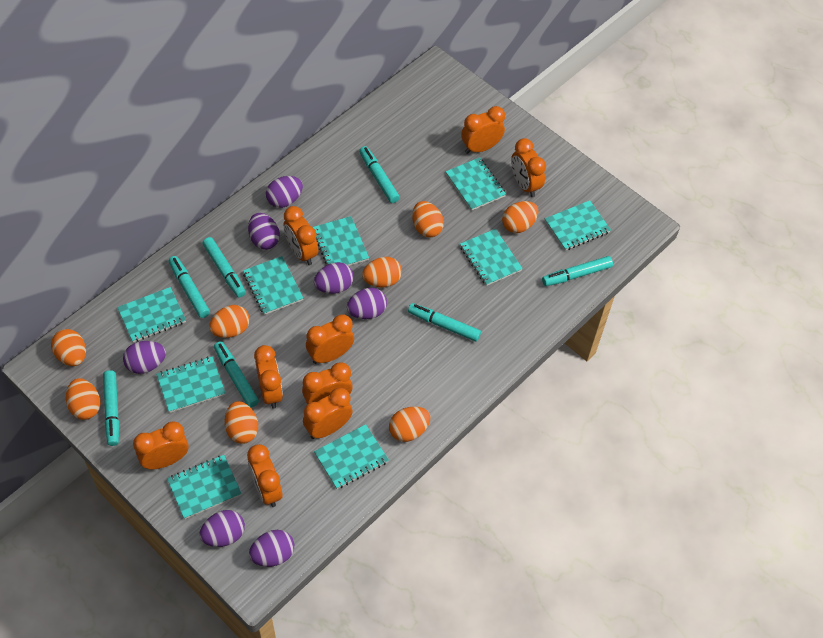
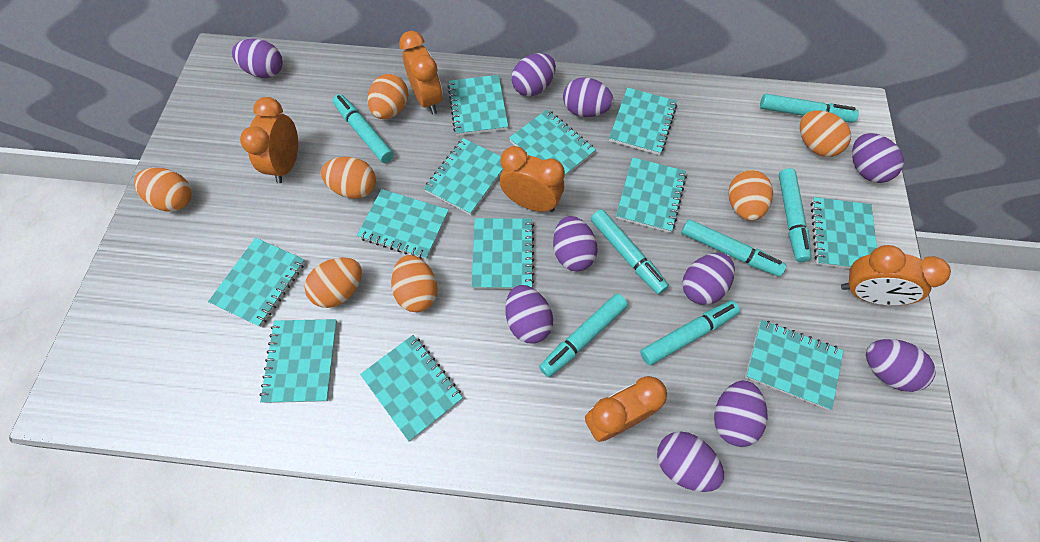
orange clock: [133,422,188,469] [247,444,282,507] [254,345,283,409] [284,206,318,265] [302,362,353,404] [303,388,353,439] [306,314,354,364] [461,106,505,154] [511,138,546,197] = 9 -> [240,97,298,183] [399,31,443,115] [500,146,565,212] [585,376,667,442] [841,245,951,305] = 5
orange egg: [51,329,86,366] [66,378,101,420] [209,305,250,338] [225,401,258,444] [362,257,402,287] [389,406,430,442] [412,201,444,238] [502,201,539,233] = 8 -> [134,168,192,212] [304,257,362,308] [321,157,376,199] [367,74,409,119] [391,255,438,312] [728,170,773,221] [800,110,851,157] = 7
purple egg: [123,341,166,374] [199,510,245,547] [248,213,280,250] [249,530,294,567] [266,176,303,208] [314,262,354,294] [347,288,387,319] = 7 -> [232,39,282,78] [506,285,553,344] [511,53,556,96] [553,216,598,271] [563,77,613,117] [657,431,724,492] [682,253,735,305] [714,380,767,447] [852,133,904,183] [866,339,936,392] = 10
turquoise notebook: [117,287,186,342] [156,356,226,413] [167,455,242,519] [243,256,303,315] [313,216,369,266] [314,424,389,489] [445,157,506,211] [460,229,523,286] [545,200,611,251] = 9 -> [208,238,305,327] [260,319,337,403] [357,189,449,260] [360,335,463,441] [424,138,503,215] [448,75,508,136] [471,218,534,289] [509,109,596,177] [609,87,677,155] [616,157,687,233] [745,320,843,410] [811,197,877,269] = 12

